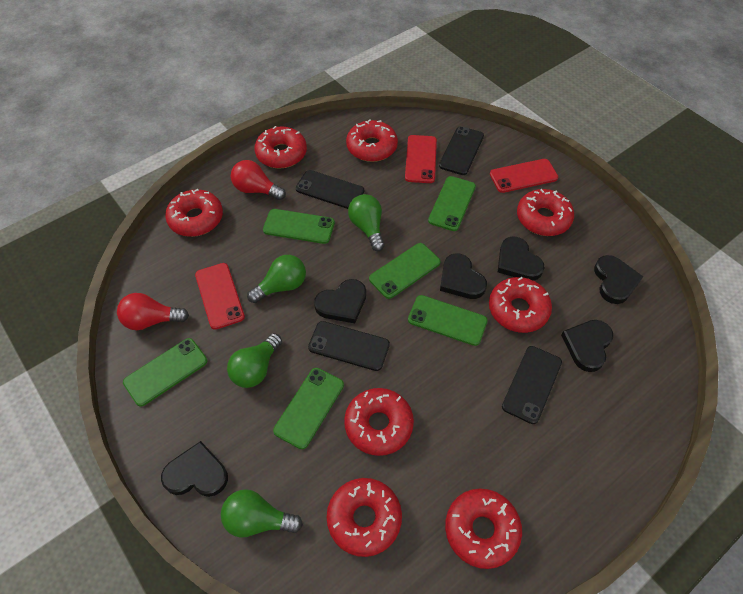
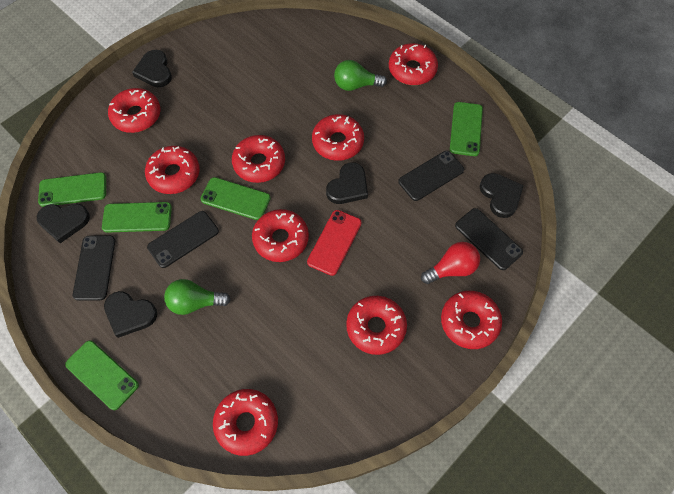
black heart: [161,441,228,497] [314,279,366,323] [440,254,487,299] [498,237,544,281] [561,320,613,372] [594,255,643,304] = 6 -> [37,204,90,243] [104,291,157,338] [132,50,172,87] [326,162,368,204] [480,173,524,218] = 5
green light bulb: [221,489,303,538] [227,333,282,388] [247,255,306,303] [348,194,385,251] = 4 -> [164,279,231,315] [334,60,387,91] = 2
green phone: [123,338,207,407] [263,209,335,244] [273,368,344,449] [369,243,441,299] [408,295,488,346] [428,176,476,231] = 6 -> [38,172,106,207] [65,340,139,410] [102,202,172,233] [201,177,271,220] [450,102,483,156] = 5
red donut: [165,189,223,237] [254,126,307,169] [327,478,402,557] [344,388,414,456] [346,119,398,162] [445,488,522,569] [489,277,552,333] [517,189,574,236] = 8 -> [108,88,160,133] [145,146,200,194] [213,389,278,456] [232,135,285,183] [252,209,309,262] [312,114,364,161] [346,296,407,355] [389,43,438,85] [441,291,502,349] = 9
red light bulb: [117,293,189,330] [231,160,286,200] = 2 -> [421,242,480,284] = 1
red phone: [195,263,245,330] [405,135,437,183] [490,159,558,193] = 3 -> [307,210,362,276] = 1

